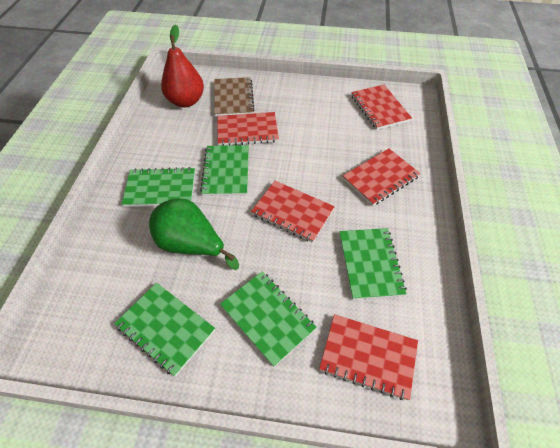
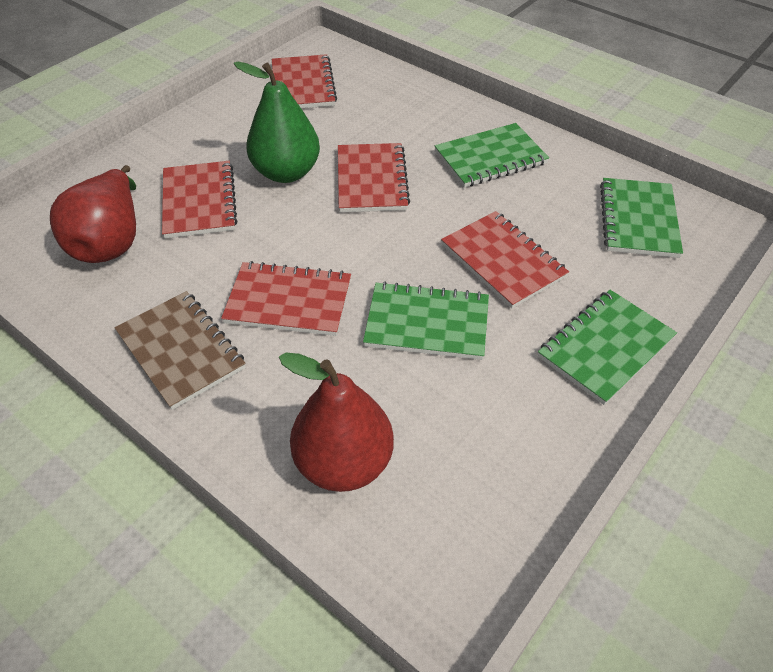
green notebook: [114,283,215,376] [122,167,195,207] [200,145,249,196] [220,272,317,367] [339,228,407,300] = 5 -> [363,281,489,360] [435,123,549,188] [538,290,677,405] [600,178,683,258] = 4
red pear: [161,24,204,107] = 1 -> [50,165,136,263] [279,352,394,492] = 2

